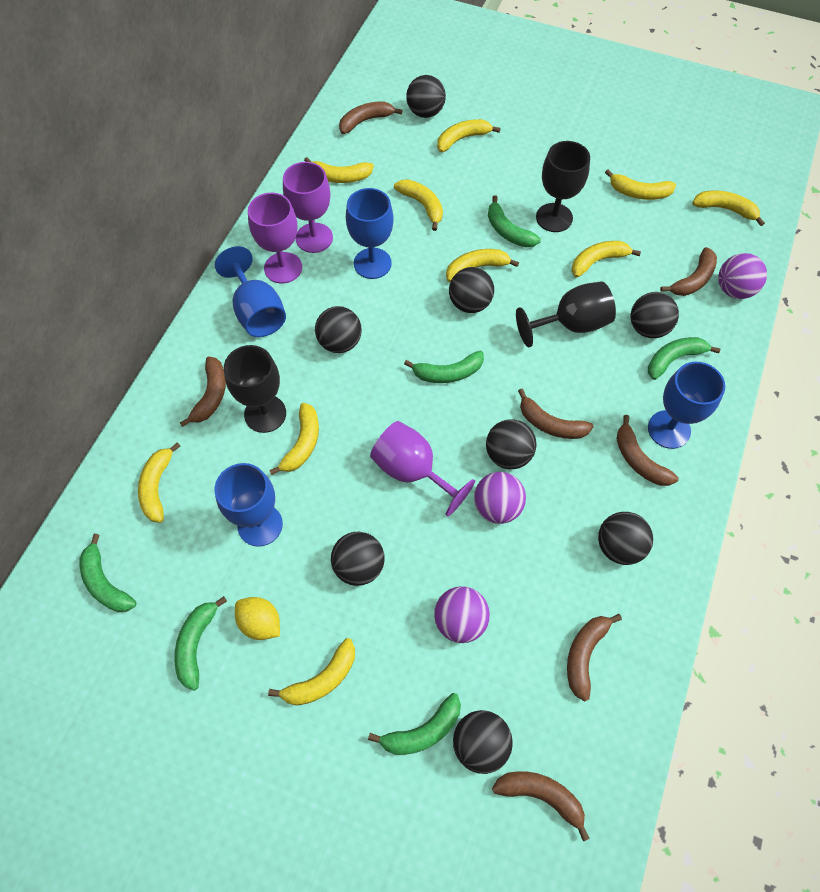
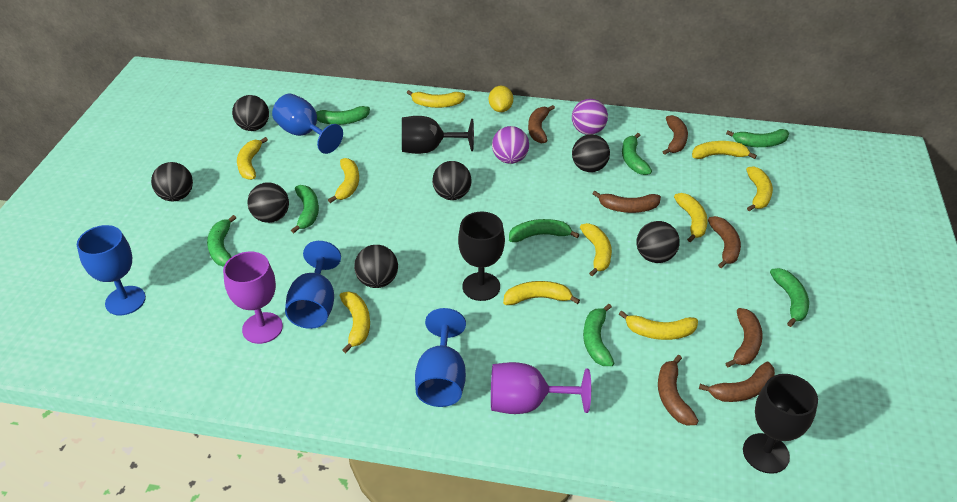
black ball: [315,306,362,353] [331,532,385,586] [406,75,446,118] [449,267,494,313] [453,710,513,774] [486,419,537,469] [598,512,653,565] [631,292,679,338] = 8 -> [151,162,193,201] [232,95,269,131] [247,182,289,223] [354,245,398,288] [432,161,472,200] [572,134,610,172] [637,221,680,263] = 7
green banana: [79,534,136,612] [174,596,227,691] [368,693,461,755] [404,351,484,383] [488,195,541,247] [648,337,721,380] = 6 -> [207,215,236,267] [291,185,319,233] [316,106,370,125] [509,219,579,242] [583,304,614,366] [622,133,652,175] [726,129,789,147] [770,268,809,327] = 8
purple ball: [434,586,490,643] [474,472,526,524] [718,253,767,299] = 3 -> [492,126,529,164] [572,99,608,135] = 2
purple goblet: [248,193,302,284] [283,162,333,253] [370,421,475,517] = 3 -> [223,252,283,344] [491,362,591,414] = 2

